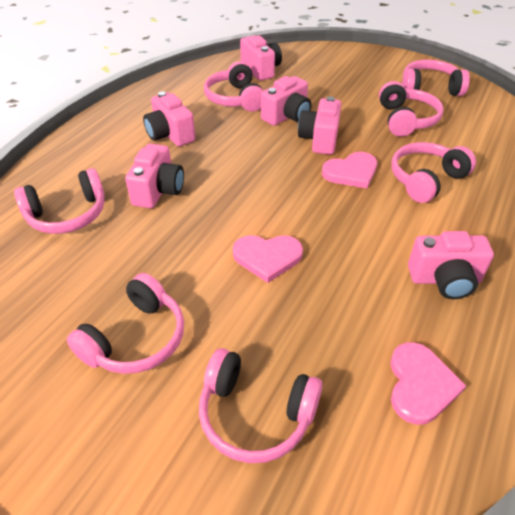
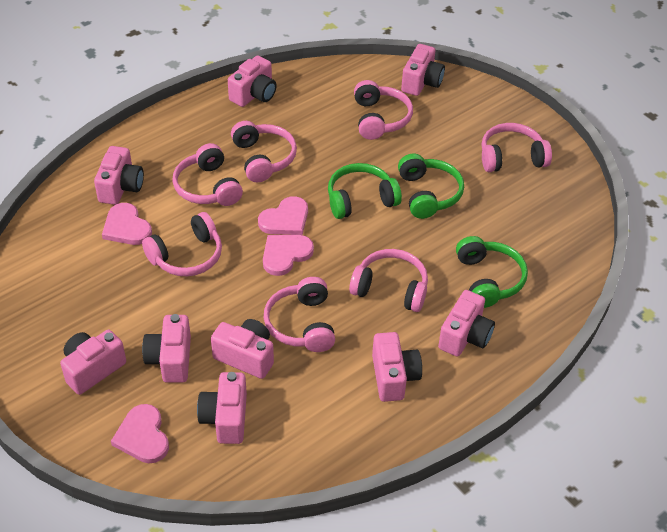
green headphones: none = 0 -> [328,163,402,219] [398,154,464,219] [456,236,528,308] = 3
pink camera: [125,144,184,208] [143,91,195,147] [240,35,282,81] [261,76,311,126] [298,96,341,155] [408,231,494,299] = 6 -> [60,330,126,395] [94,146,144,205] [142,314,191,383] [197,372,247,444] [211,319,274,379] [228,55,277,107] [372,332,422,402] [401,44,445,96] [438,290,495,357] = 9
pink heart: [233,235,303,283] [322,152,377,189] [390,342,466,425] = 3 -> [102,203,152,245] [111,404,169,463] [258,196,308,235] [263,235,314,276] = 4

